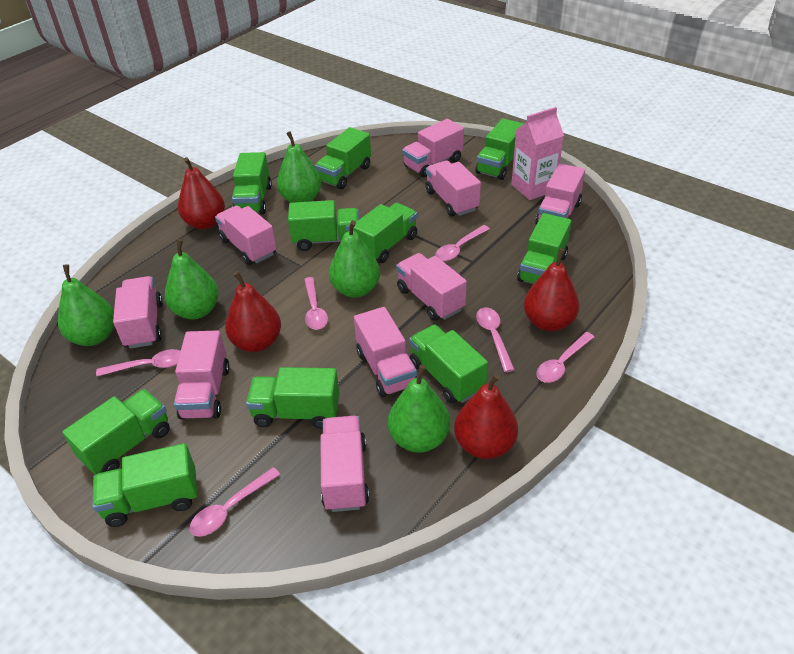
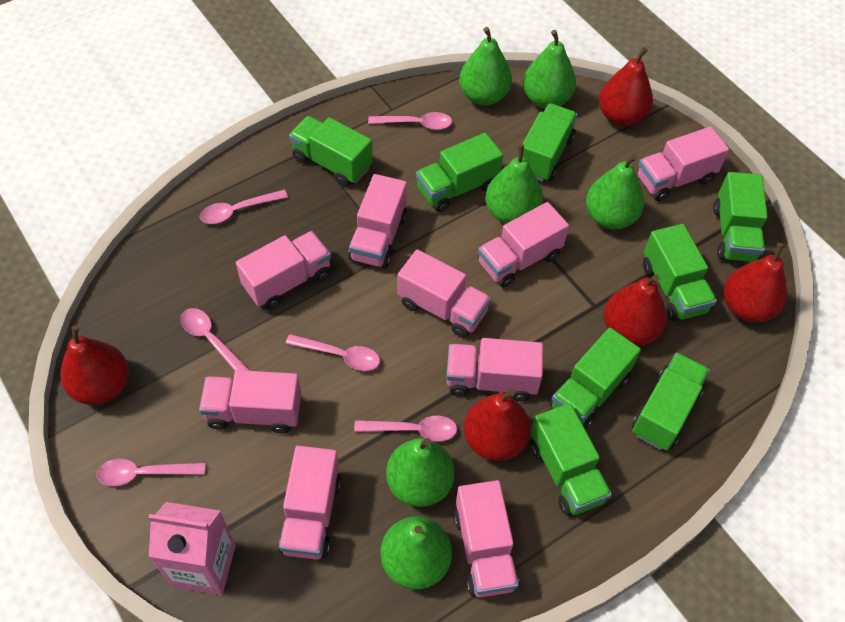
green pear: [58,264,114,346] [165,239,219,319] [277,131,322,203] [329,220,380,298] [388,365,450,453] = 5 -> [380,516,452,589] [386,438,455,507] [459,27,512,105] [485,144,543,224] [523,30,576,109] [586,154,644,229] = 6
green truck: [62,389,170,475] [93,443,198,527] [232,152,272,214] [246,367,339,429] [288,200,359,251] [315,127,371,189] [353,203,417,263] [409,325,488,404] [475,119,524,180] [517,213,571,284] = 10 -> [289,116,373,187] [416,133,503,212] [523,104,577,182] [530,403,612,516] [550,328,641,429] [632,353,710,451] [643,224,717,321] [713,172,768,262] = 8
red pear: [178,157,225,229] [225,271,281,352] [454,373,518,459] [524,248,579,331] = 4 -> [60,325,129,405] [464,389,531,461] [599,47,653,126] [604,275,667,346] [724,243,787,322] = 5

